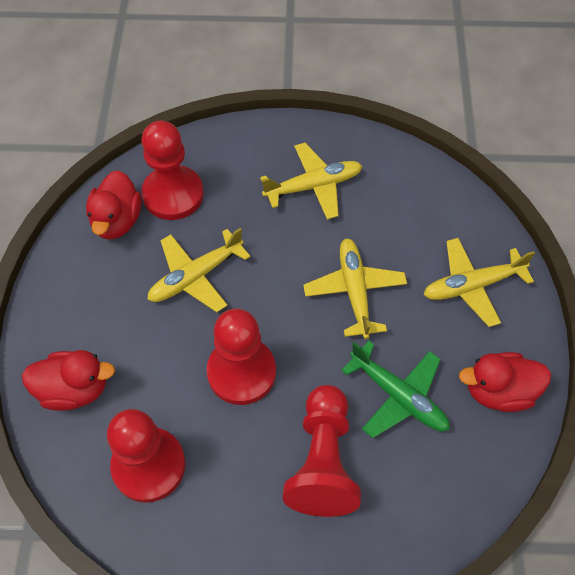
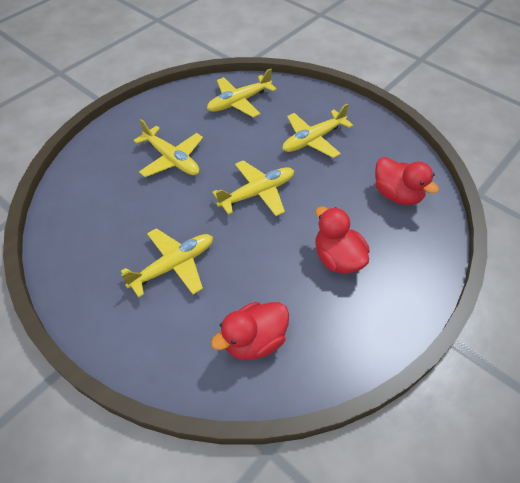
green plane: [341,341,450,438] = 1 -> none = 0
red pawn: [107,409,185,503] [141,121,204,220] [206,308,276,405] [283,385,361,517] = 4 -> none = 0
yellow plane: [147,228,251,312] [260,143,362,220] [303,238,407,339] [424,238,535,327] = 4 -> [121,228,213,297] [134,119,203,177] [207,69,277,117] [213,160,294,216] [283,103,353,158] = 5

